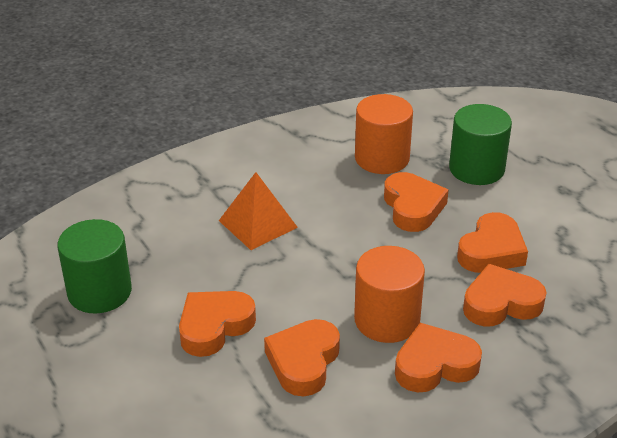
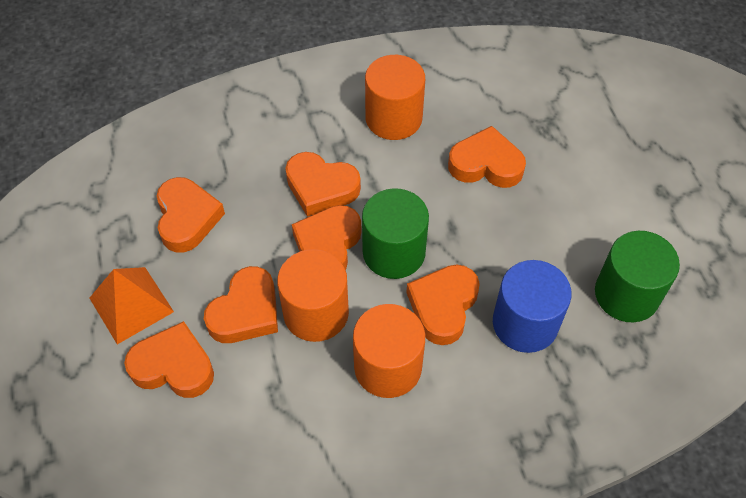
blue cylinder: none = 0 -> [493,260,572,353] = 1
orange cylinder: [354,246,425,343] [355,94,413,174] = 2 -> [277,249,349,342] [353,304,425,398] [365,55,425,140] = 3
orange heart: [179,291,256,357] [264,319,340,396] [384,172,449,232] [395,323,482,392] [457,212,528,273] [463,264,547,326] = 6 -> [124,321,214,398] [157,177,225,253] [204,266,278,343] [285,152,361,217] [292,205,361,270] [406,265,480,345] [448,126,526,188] = 7

